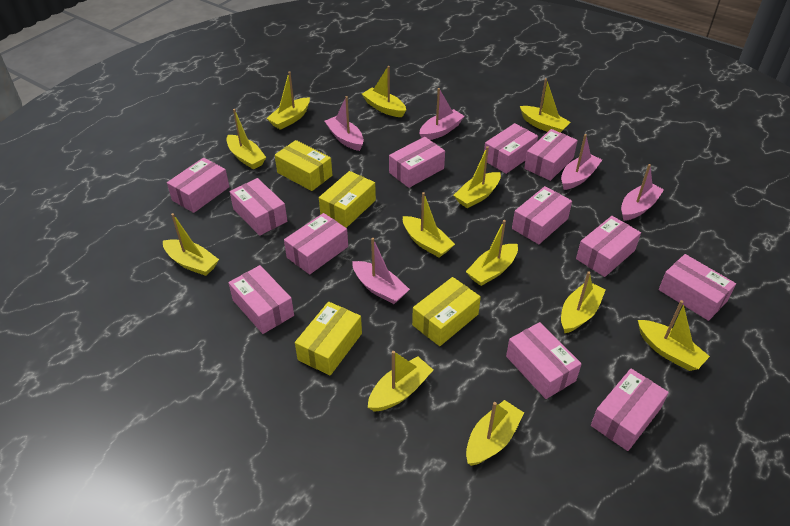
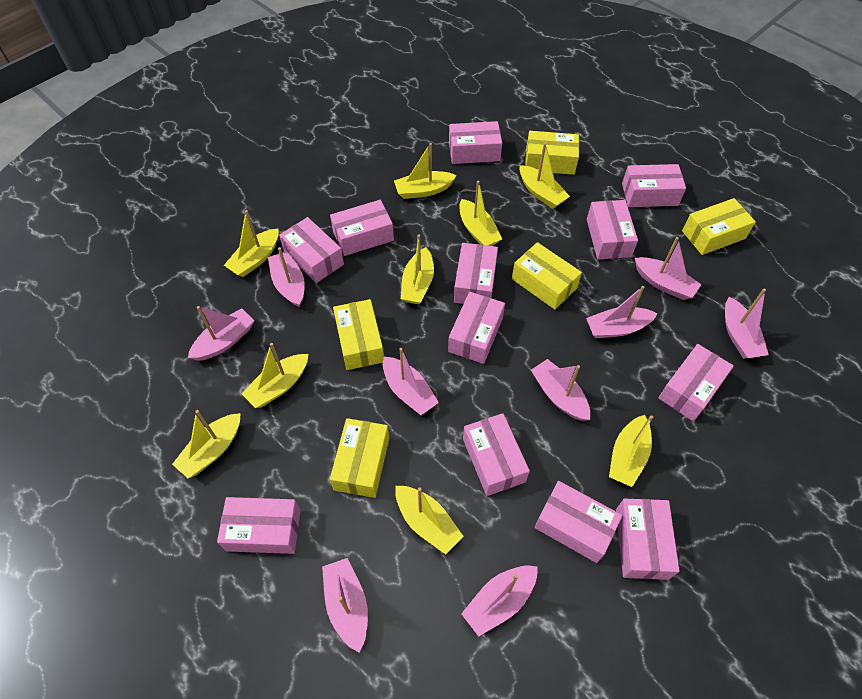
pink boat: [325,96,364,151] [352,238,410,304] [419,88,465,140] [561,134,602,190] [621,164,664,221] = 5 -> [188,306,254,361] [268,247,305,307] [322,558,368,653] [383,348,439,415] [461,565,538,637] [531,359,591,421] [586,286,658,338] [635,237,701,300] [725,289,769,359] = 9
yellow boat: [163,213,219,276] [226,109,266,169] [266,71,310,130] [362,66,406,117] [368,351,433,412] [403,192,455,257] [454,146,501,208] [466,220,518,286] [466,400,524,466] [520,78,571,133] [561,272,606,333] [638,300,710,371] = 12 -> [172,410,241,478] [224,210,279,277] [242,343,308,408] [394,143,457,199] [395,486,464,554] [401,234,434,304] [459,181,502,246] [520,143,570,209] [609,415,653,487] = 9
yellow box: [275,140,332,191] [295,302,362,376] [319,171,376,228] [412,277,481,346] = 4 -> [330,418,389,498] [333,299,384,370] [512,242,582,310] [525,131,579,175] [682,198,756,255] = 5

